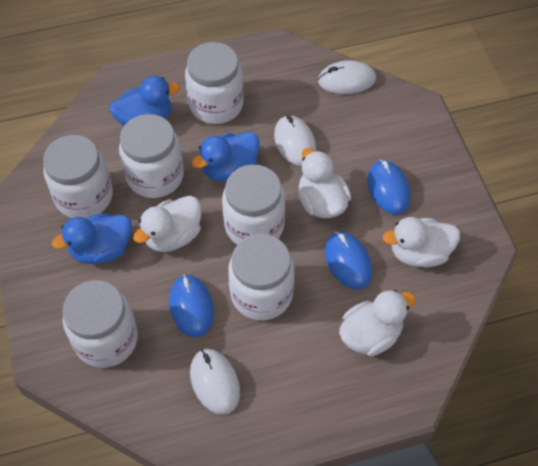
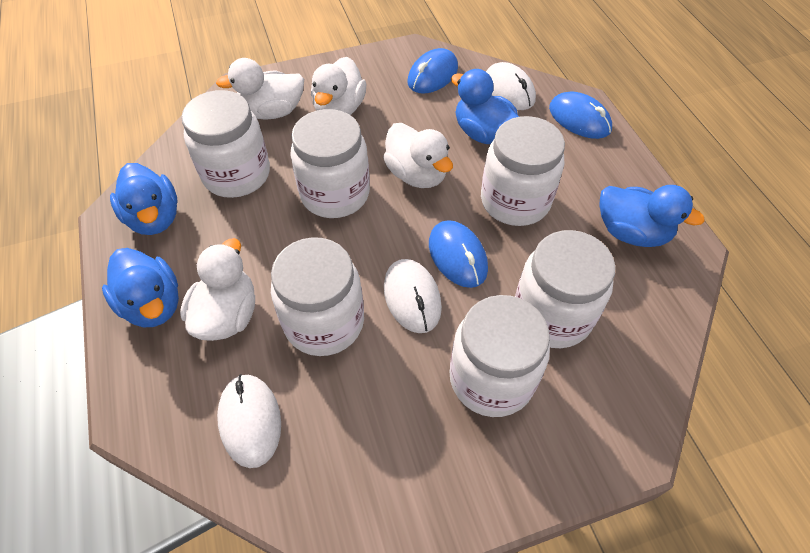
blue duck: [52,213,132,264] [109,76,180,126] [192,132,260,181] = 3 -> [102,248,179,327] [110,163,178,235] [451,69,519,144] [600,185,705,247] = 4

